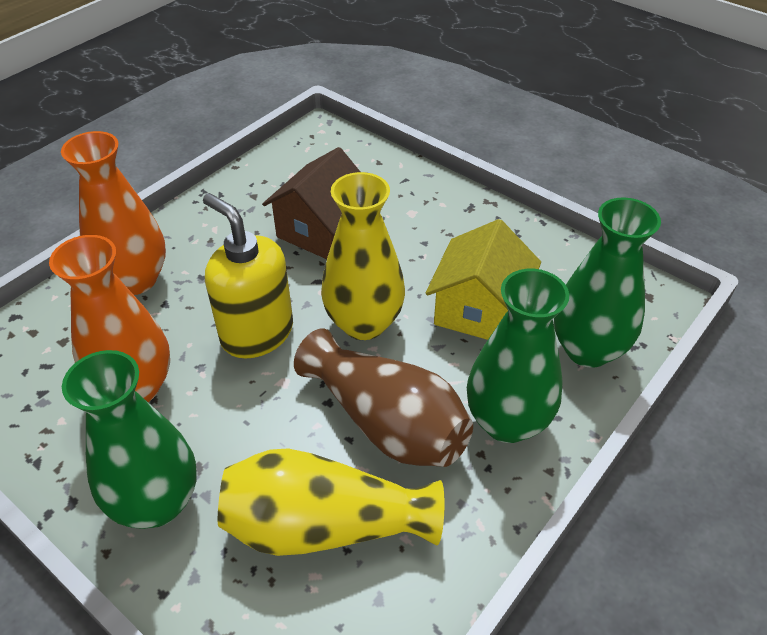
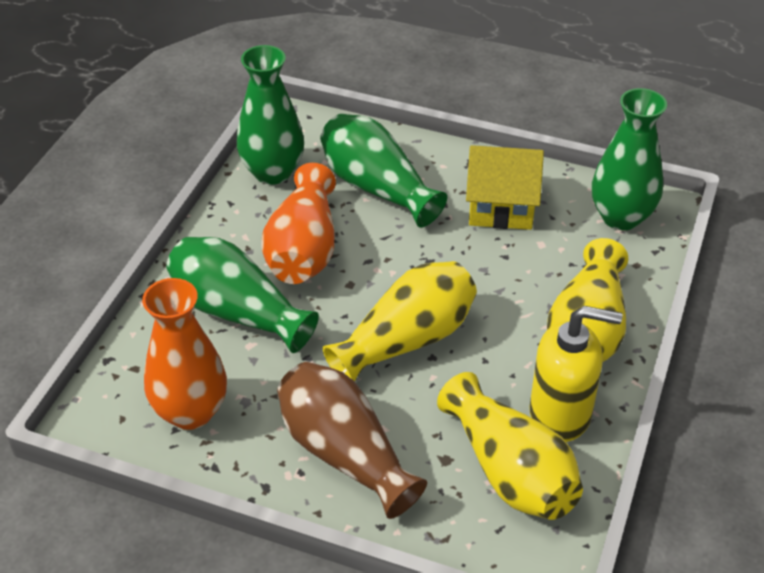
brown house: [262,147,360,259] = 1 -> none = 0
green vase: [62,350,197,529] [467,269,569,443] [554,197,661,368] = 3 -> [166,237,319,353] [237,45,304,185] [320,114,447,228] [592,88,667,230] = 4
yellow vase: [218,448,444,556] [321,172,405,340] = 2 -> [323,261,477,381] [437,372,583,520] [547,238,628,362] = 3

